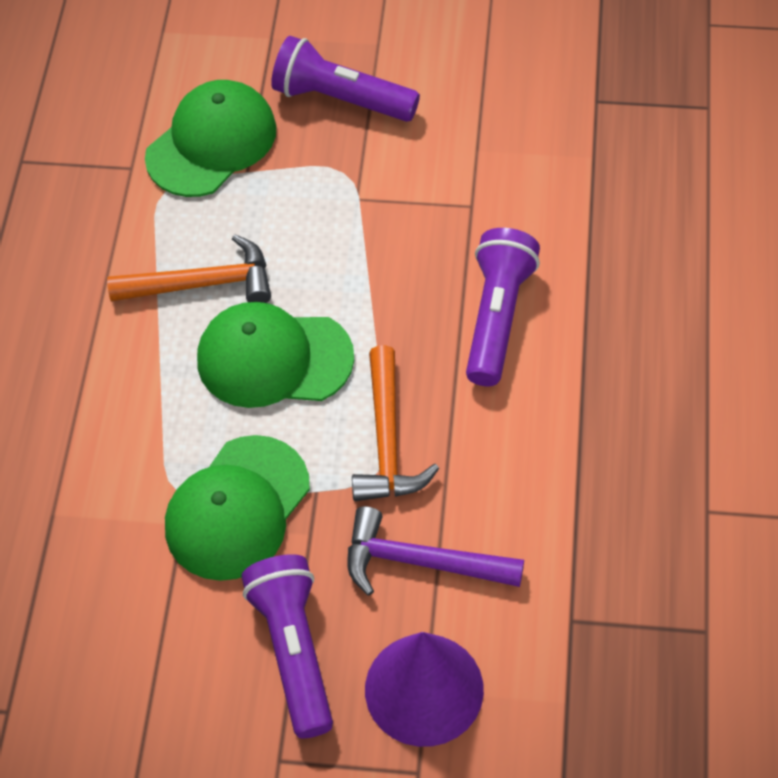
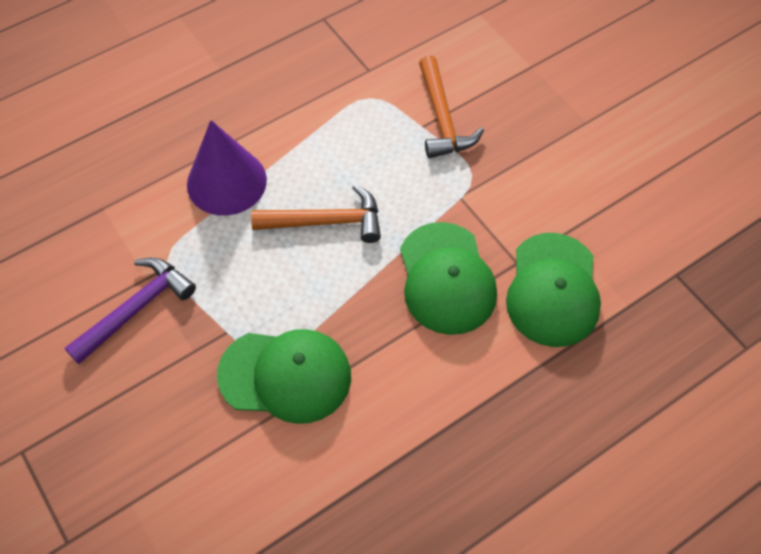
purple flashlight: [241,554,333,738] [271,36,420,122] [466,228,540,386] = 3 -> none = 0

